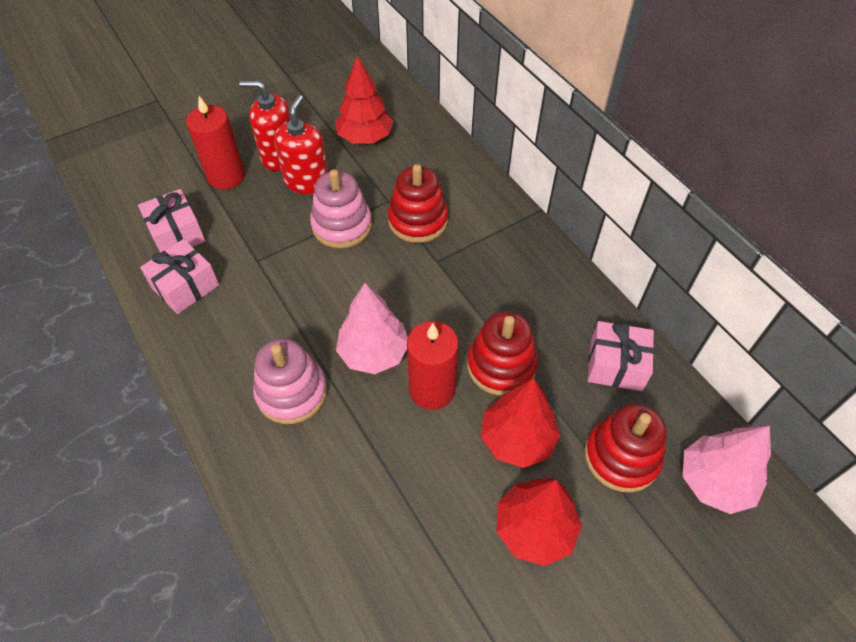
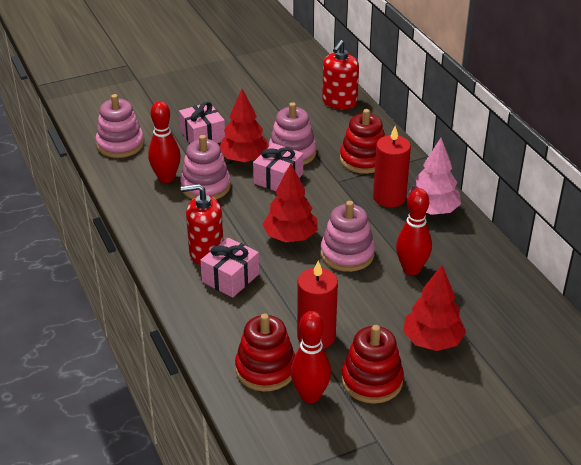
pink stacking toy: [253,338,327,424] [310,170,372,248] = 2 -> [96,94,144,158] [180,135,231,200] [269,102,316,165] [321,201,375,272] = 4
pink tree: [336,283,408,374] [683,426,771,514] = 2 -> [407,138,461,215] = 1
red bowling pin: none = 0 -> [148,101,181,183] [291,311,331,403] [396,188,432,276] = 3

